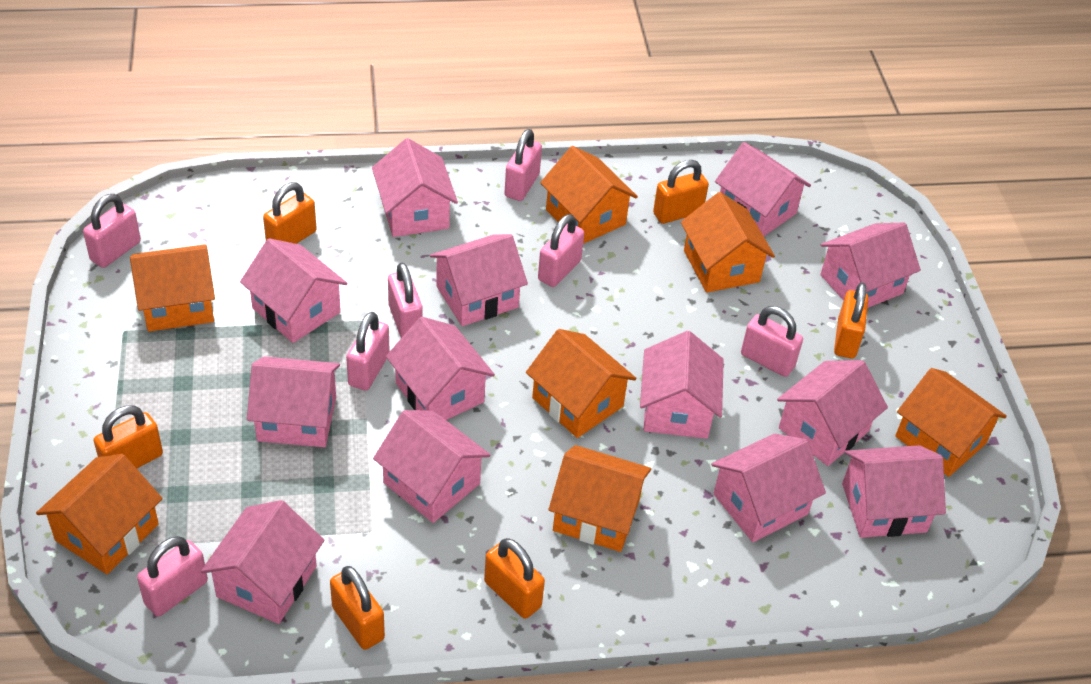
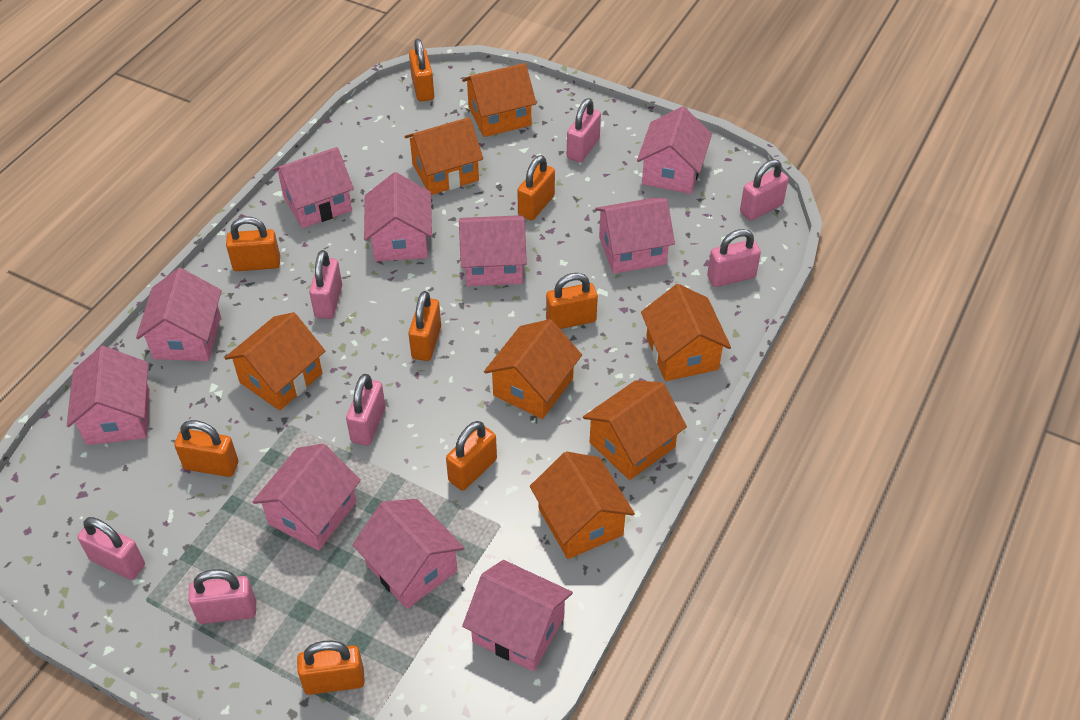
orange padlock: [93,405,163,468] [263,182,317,244] [330,566,385,650] [484,538,545,619] [653,160,709,224] [834,282,868,359] = 6 -> [174,420,238,477] [226,216,280,271] [297,641,365,695] [408,291,441,361] [409,39,434,102] [446,421,497,491] [517,155,555,221] [546,273,598,329] = 8
pink house: [201,500,324,624] [240,238,348,343] [247,356,340,447] [372,138,458,237] [373,410,491,523] [386,317,495,420] [430,234,528,326] [640,331,724,439] [711,434,826,542] [715,142,811,236] [777,360,888,466] [820,223,921,308] [842,445,946,538] = 13 -> [67,346,150,445] [136,268,222,361] [252,444,361,551] [273,147,354,228] [352,499,464,609] [364,172,432,261] [459,215,527,286] [462,560,573,671] [595,198,675,274] [637,106,712,194] = 10

